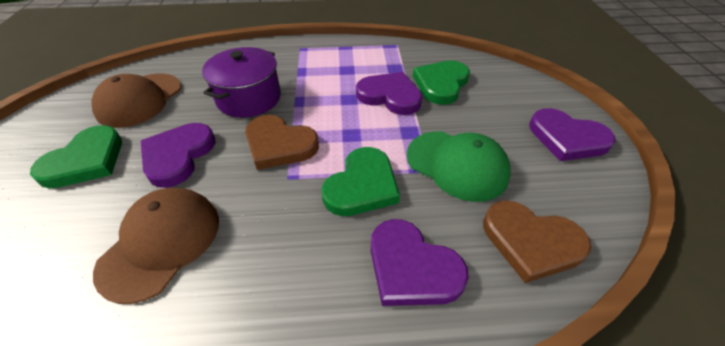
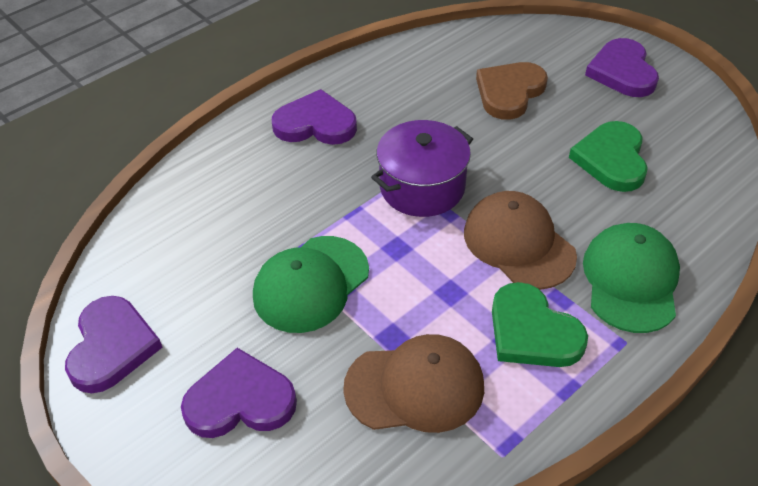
brown heart: [245,115,319,170] [483,200,591,283] = 2 -> [476,62,548,120] = 1
green cap: [407,132,511,202] = 1 -> [253,236,369,333] [583,223,680,333] = 2
green heart: [30,125,122,188] [322,147,400,216] [413,60,470,105] = 3 -> [492,282,588,367] [569,121,648,192] = 2

